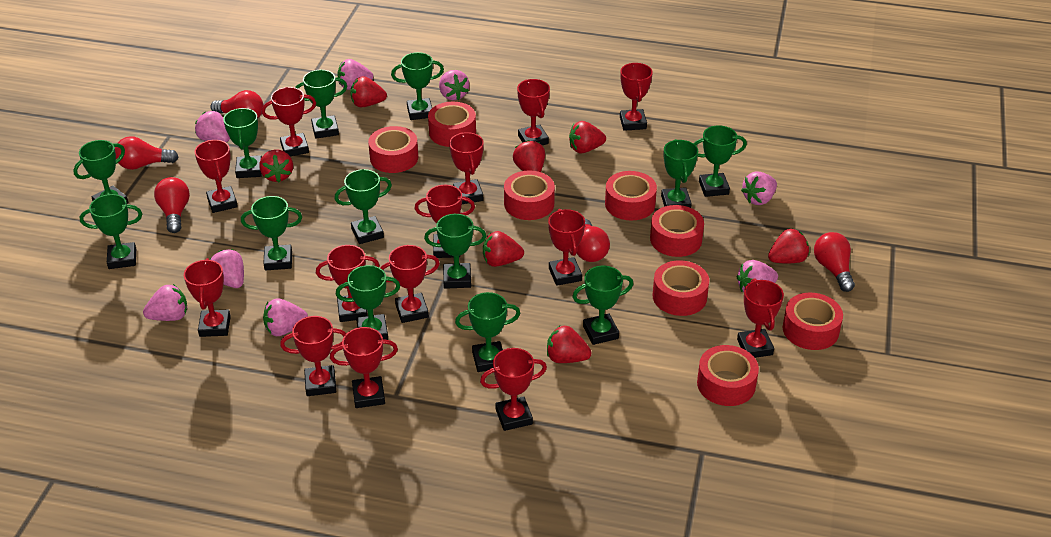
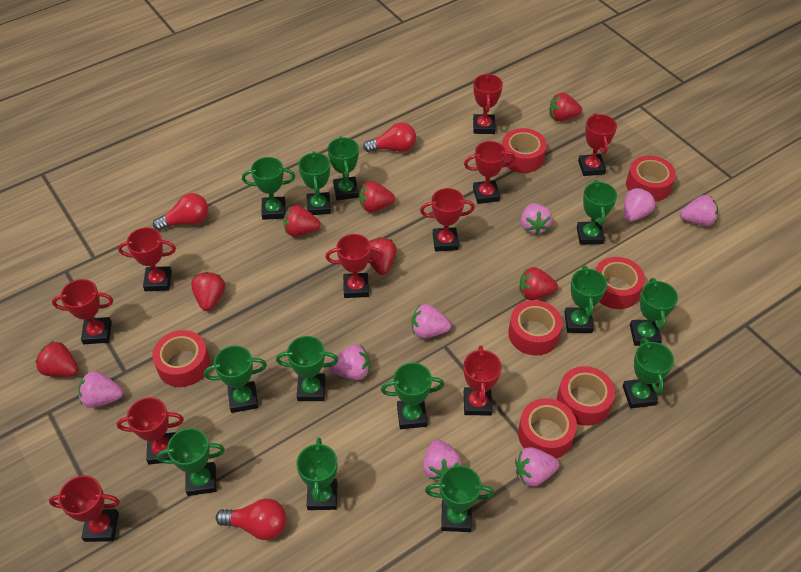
red light bulb: [115,136,178,170] [154,177,190,233] [210,90,264,118] [577,219,610,262] [814,232,855,292] = 5 -> [153,193,208,231] [216,498,286,540] [363,122,416,152] = 3
red tape: [368,126,418,173] [428,102,476,147] [504,171,555,220] [605,171,657,220] [650,205,704,257] [652,260,709,316] [697,345,759,406] [783,293,843,350] = 8 -> [152,330,210,387] [502,128,547,173] [508,300,562,355] [518,398,577,459] [557,366,615,426] [595,257,645,309] [626,156,676,202] = 7
red trophy: [184,258,231,337] [194,140,238,213] [262,87,316,156] [280,316,347,396] [316,245,379,322] [330,327,398,408] [380,245,440,323] [415,185,475,258] [449,132,484,204] [480,348,547,431] [517,79,550,145] [548,209,585,286] [620,63,653,131] [737,279,784,358] = 14 -> [49,475,120,542] [52,279,113,344] [117,397,184,465] [118,227,176,291] [326,234,383,298] [420,188,475,252] [463,346,502,416] [464,141,515,204] [473,73,503,134] [578,113,617,176] = 10

